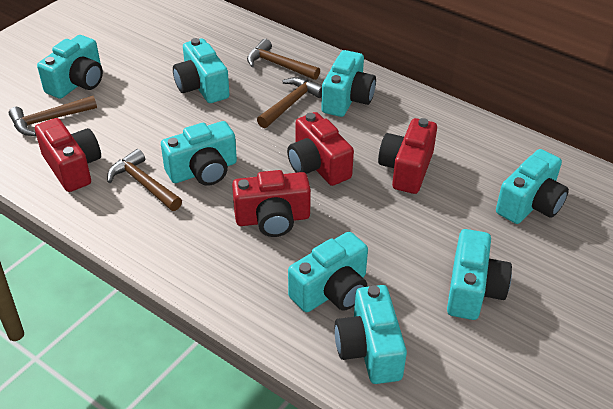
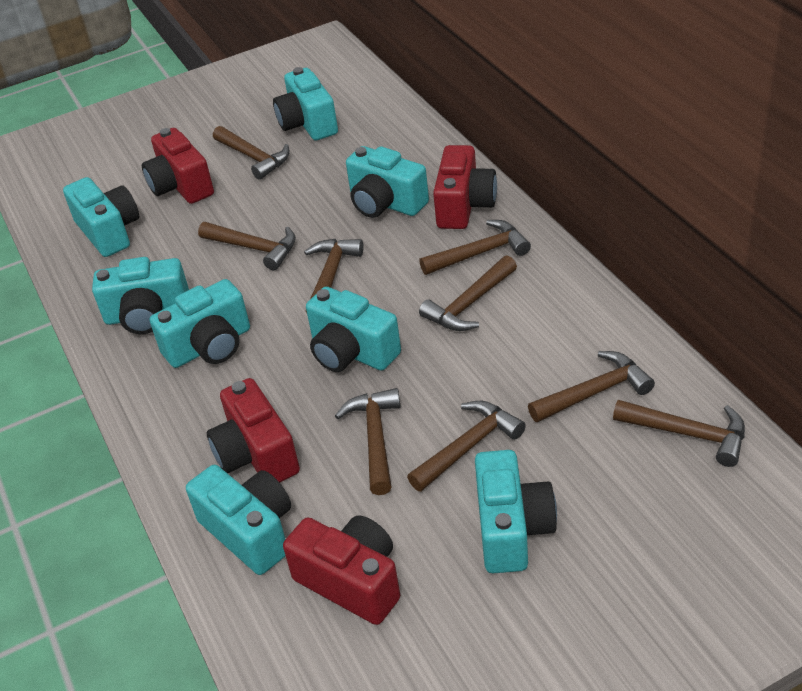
brown hammer: [9,96,97,136] [107,149,182,211] [247,39,320,80] [257,77,322,128] = 4 -> [198,222,296,271] [213,126,290,180] [304,239,364,313] [335,388,401,495] [407,401,526,492] [419,220,531,275] [419,255,517,331] [528,351,655,422] [613,400,745,467] = 9

